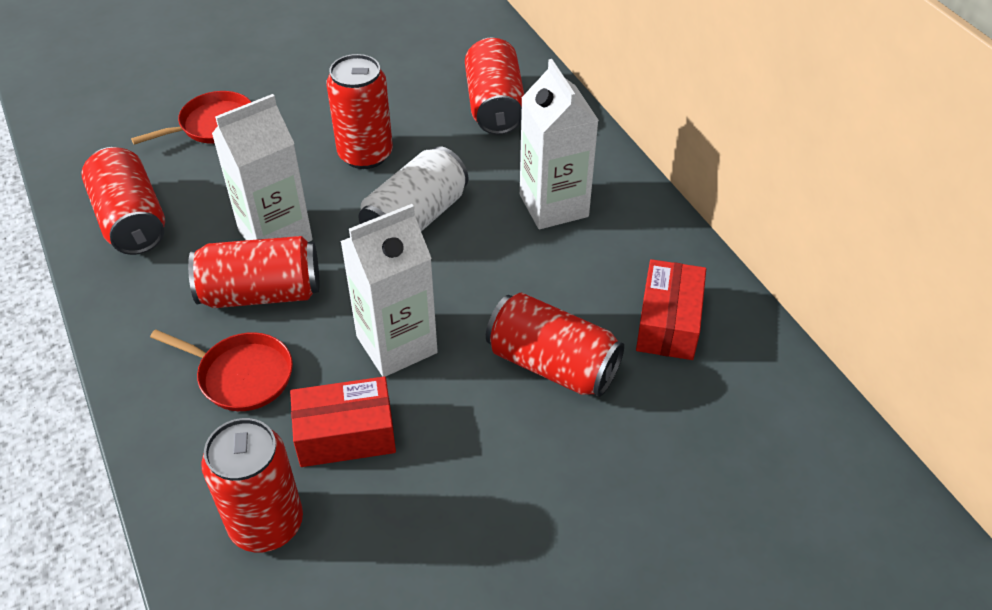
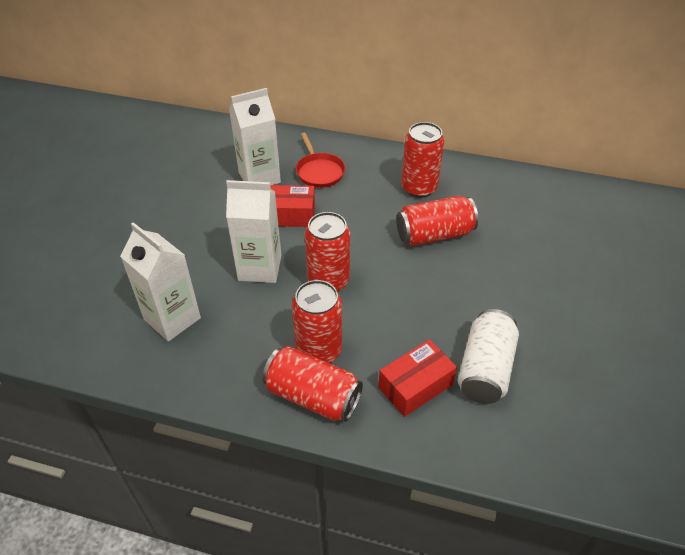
red can: [81,147,165,255] [188,236,319,308] [201,418,303,552] [326,54,393,169] [465,38,524,135] [486,292,624,397] = 6 -> [262,346,363,422] [292,280,342,363] [305,212,350,292] [396,196,478,246] [401,122,444,198] = 5
red pan: [131,91,251,145] [150,329,293,411] = 2 -> [296,133,345,188] = 1

